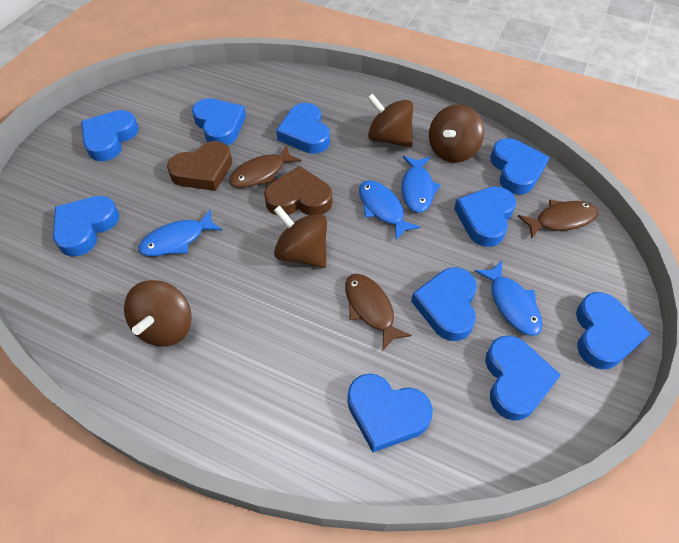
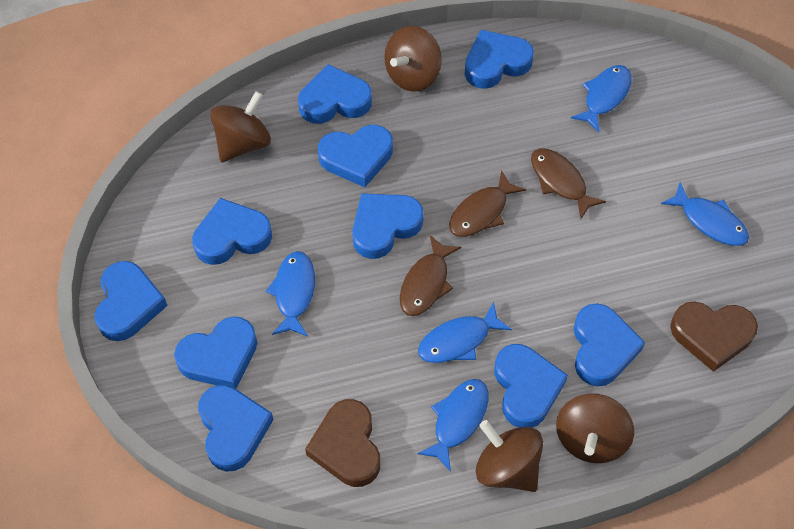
blue fish: [138,209,222,256] [359,180,420,240] [401,156,441,213] [474,261,543,336] = 4 -> [266,251,315,336] [417,379,488,472] [418,302,512,363] [571,65,632,132] [661,182,749,246] = 5

